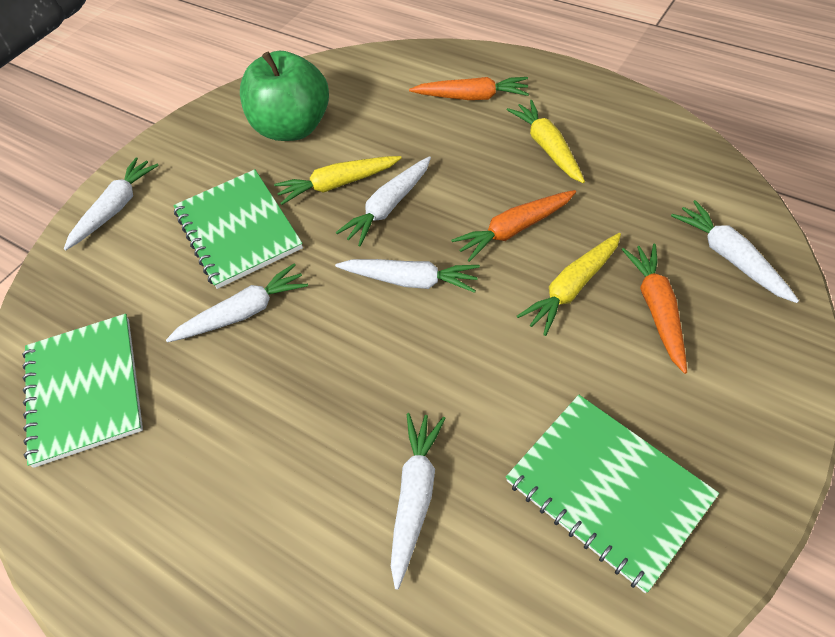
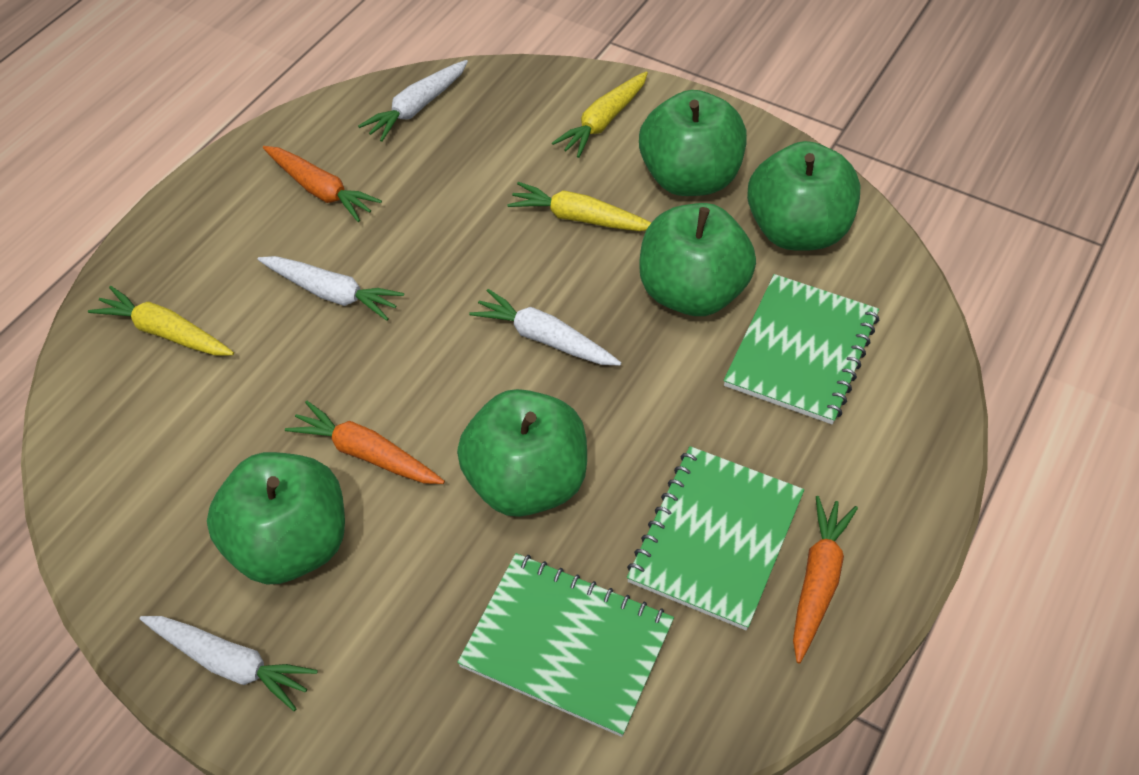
green apple: [240,51,329,141] = 1 -> [207,452,345,585] [457,389,587,517] [639,90,747,196] [639,203,756,316] [747,141,860,251] = 5
white carrot: [64,157,159,250] [166,264,308,342] [335,259,480,293] [336,156,431,246] [391,413,446,590] [671,200,799,303] = 6 -> [140,616,318,711] [257,256,404,321] [358,60,468,142] [469,289,621,366] = 4

